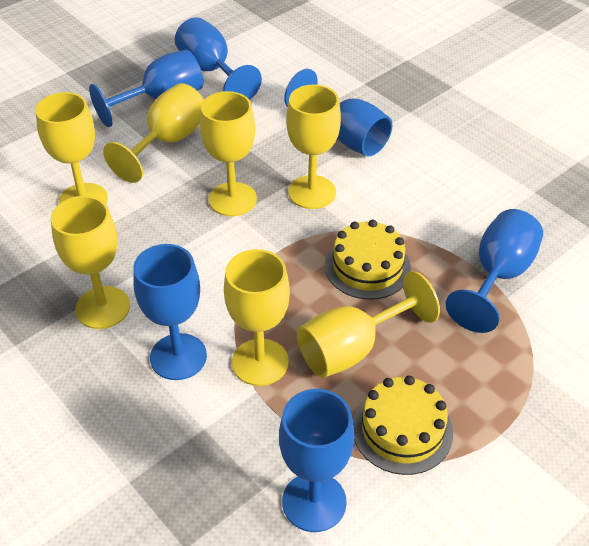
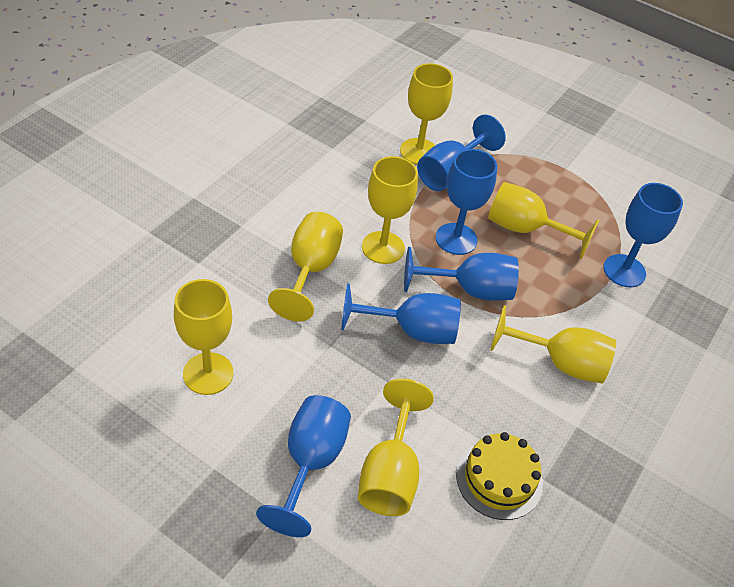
yellow cake: [325,220,411,300] [353,375,453,475] = 2 -> [456,432,543,520] = 1

